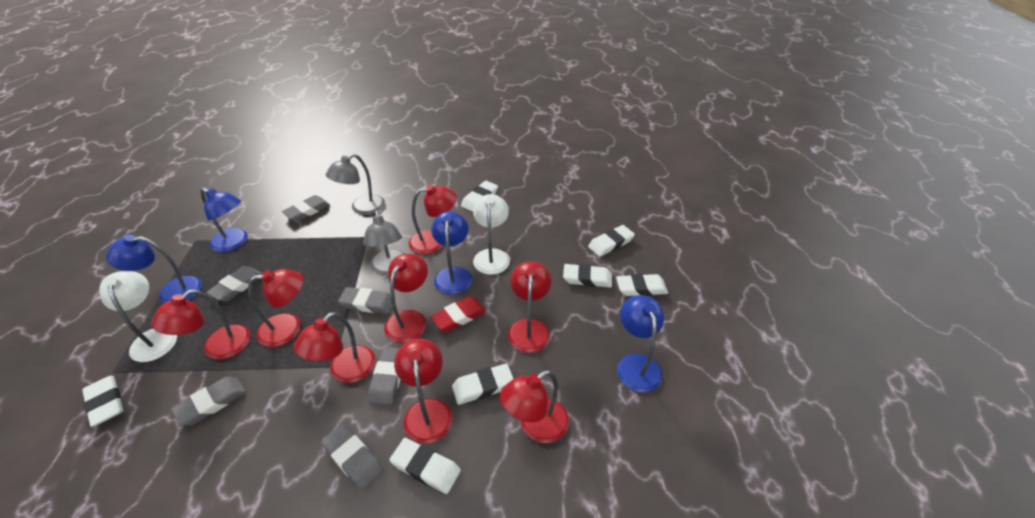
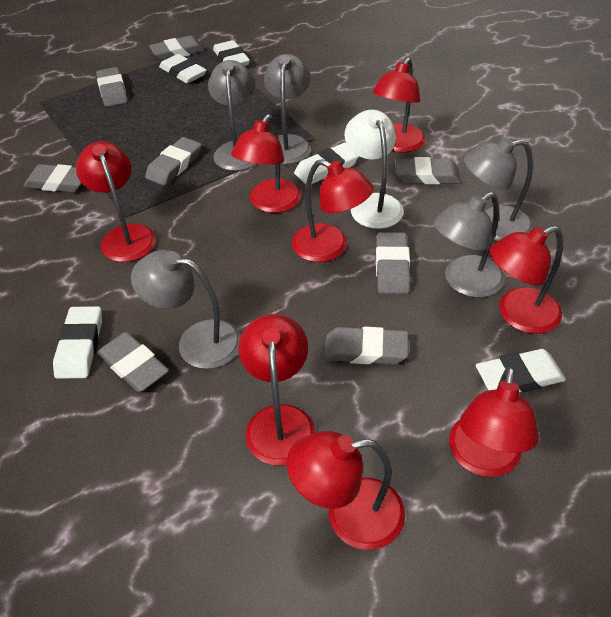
blue lamp: [106,235,202,303] [200,188,248,252] [431,211,472,295] [617,295,664,392] = 4 -> none = 0
grey eraser: [171,377,246,426] [206,266,263,302] [282,195,330,222] [321,424,383,490] [338,287,392,314] [368,347,400,405] = 6 -> [23,164,82,192] [96,67,128,107] [97,332,169,392] [145,137,202,186] [149,36,205,61] [324,327,408,365] [376,232,410,294] [395,157,461,184] = 8
grey lamp: [326,154,385,215] [363,210,405,276] = 2 -> [131,250,241,369] [208,60,256,171] [264,54,311,164] [434,192,505,298] [464,137,533,241] = 5
red eraser: [430,296,486,332] = 1 -> none = 0
white eraser: [82,376,123,427] [389,438,461,494] [452,364,513,405] [461,181,498,212] [563,264,612,288] [588,225,635,257] [616,274,668,296] = 7 -> [53,306,102,379] [159,54,207,83] [213,40,250,66] [294,142,359,184] [476,349,566,392] = 5
white lamp: [99,271,177,362] [473,194,510,275] = 2 -> [345,110,404,229] = 1

